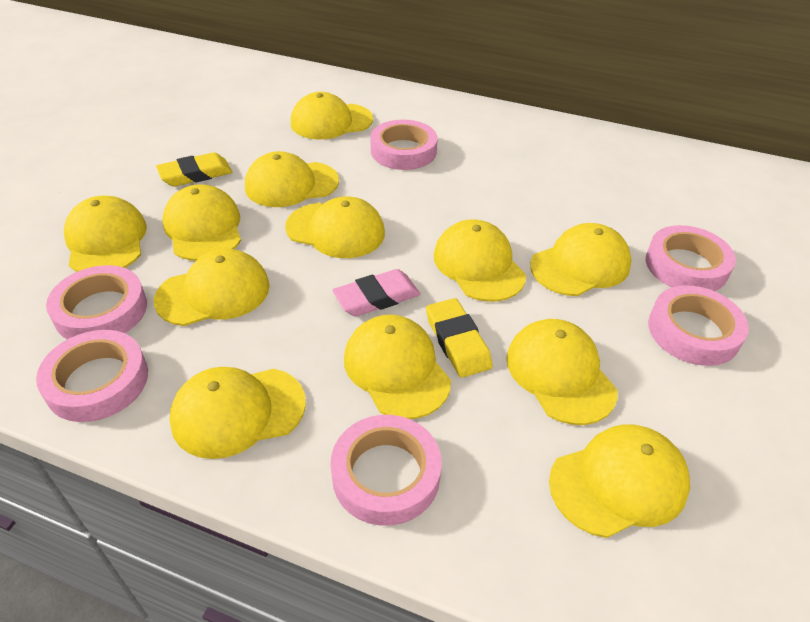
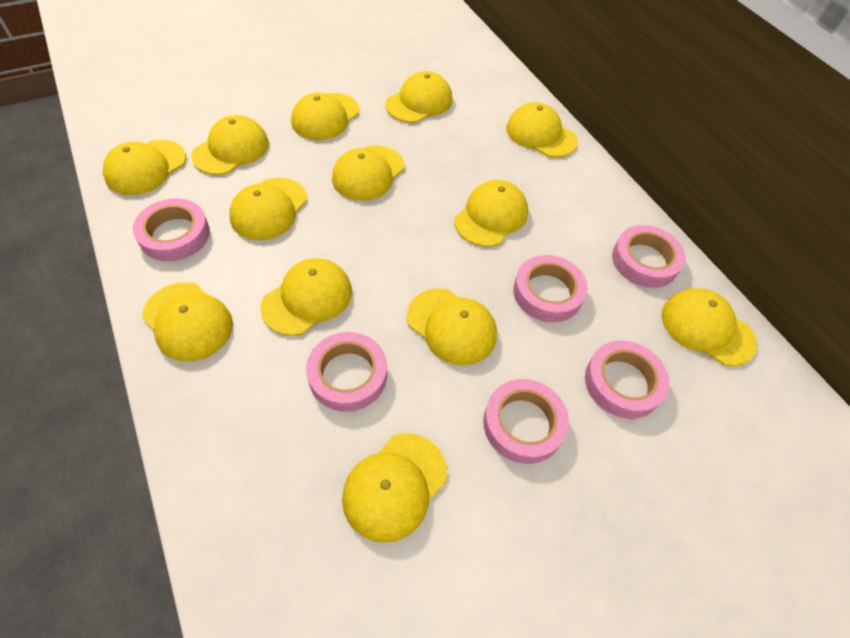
pink eraser: [333,269,420,317] = 1 -> none = 0
yellow cap: [64,196,147,272] [154,249,270,326] [163,184,241,261] [170,367,306,459] [245,151,339,207] [285,196,385,258] [291,92,373,140] [344,315,451,419] [434,220,526,302] [506,319,618,425] [530,223,632,296] [549,424,690,538] = 12 -> [103,140,186,195] [142,282,233,362] [191,115,269,175] [229,178,307,240] [260,258,352,336] [291,93,359,140] [332,146,404,201] [342,433,447,543] [385,71,453,123] [407,288,497,365] [455,180,528,247] [506,102,578,158] [661,288,757,366] = 13
yellow eraser: [156,152,232,187] [426,298,492,378] = 2 -> none = 0

